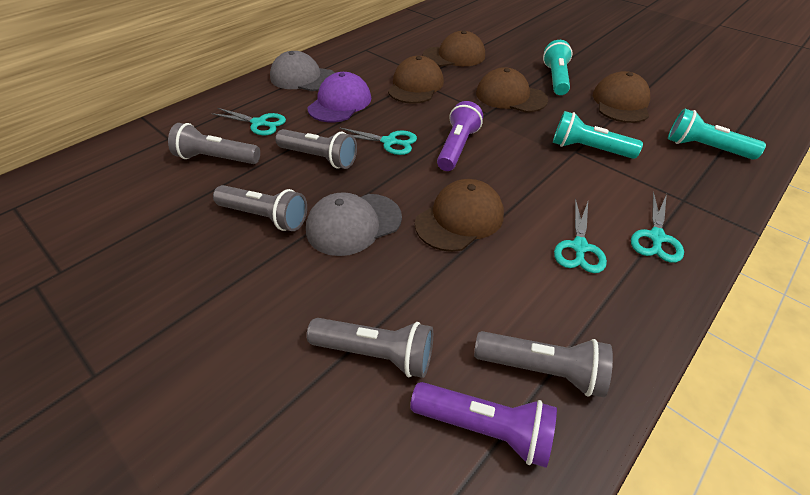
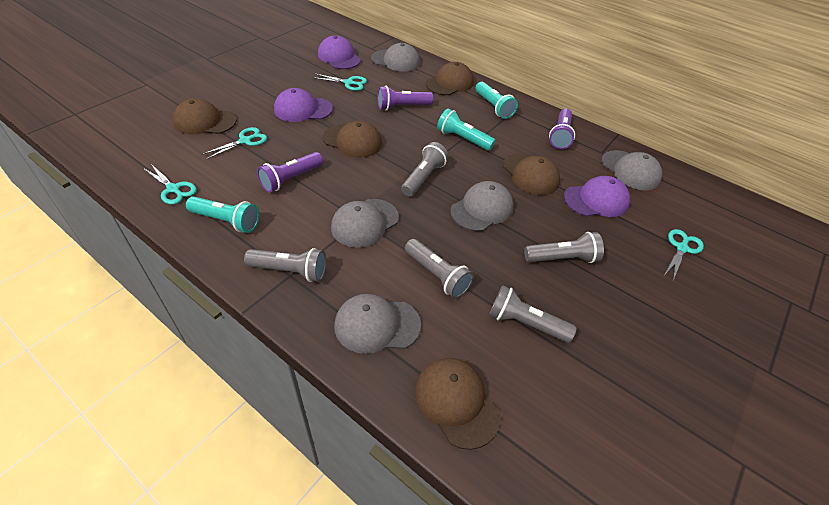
grey cap: [270,51,335,91] [306,192,402,256] = 2 -> [331,199,399,248] [334,294,421,354] [371,43,420,72] [450,181,514,231] [601,150,662,190] = 5
purple cap: [307,72,371,122] = 1 -> [274,88,333,122] [318,35,361,69] [564,176,630,217] = 3
purple flashlight: [410,382,557,468] [437,101,483,171] = 2 -> [257,152,323,193] [378,86,433,111] [549,109,575,149] = 3

